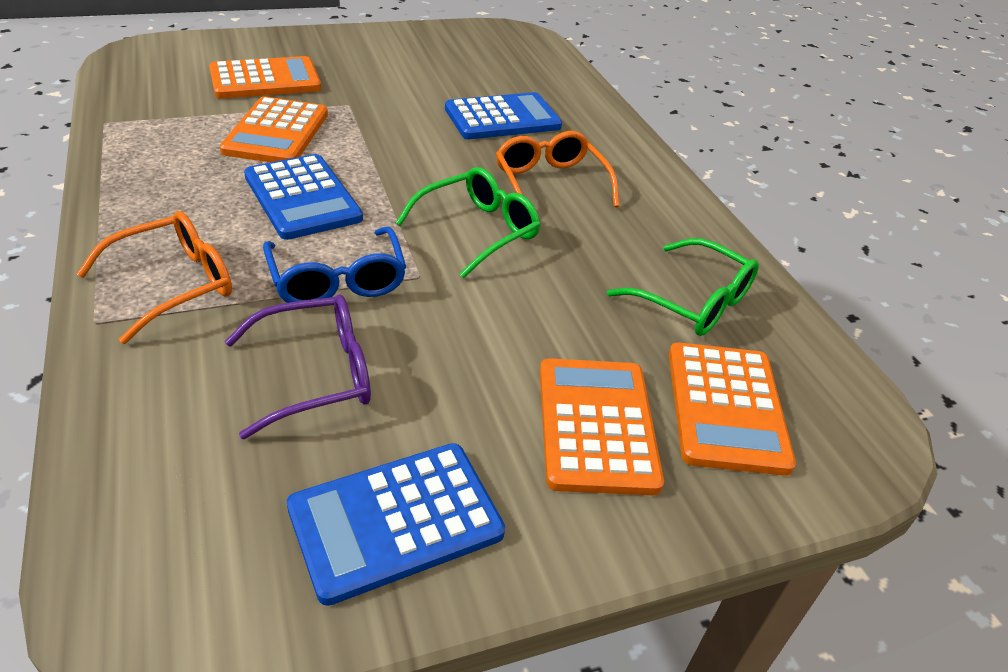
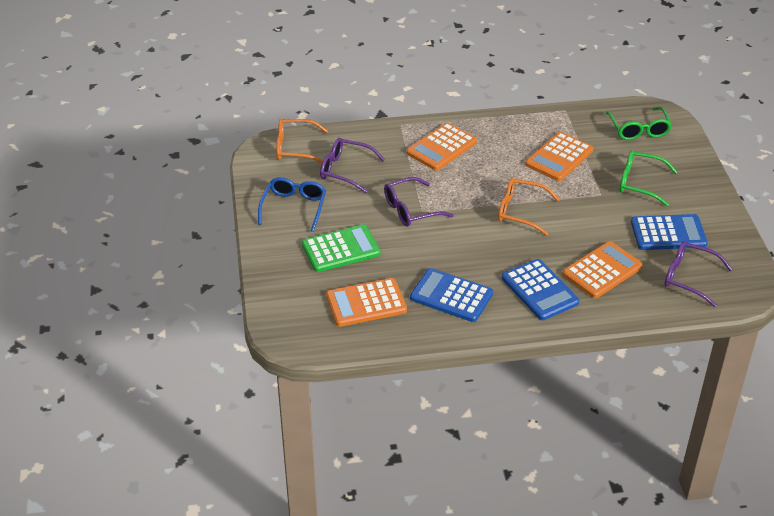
green calculator: none = 0 -> [302,224,381,272] = 1
purple glasses: [225,294,371,439] = 1 -> [320,138,385,193] [384,177,454,227] [665,241,733,307] = 3

